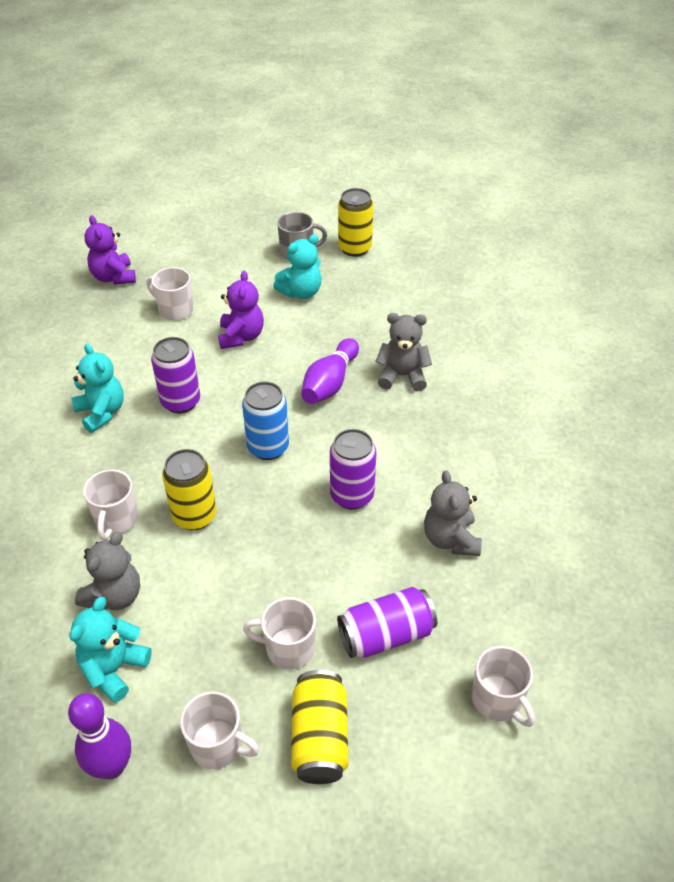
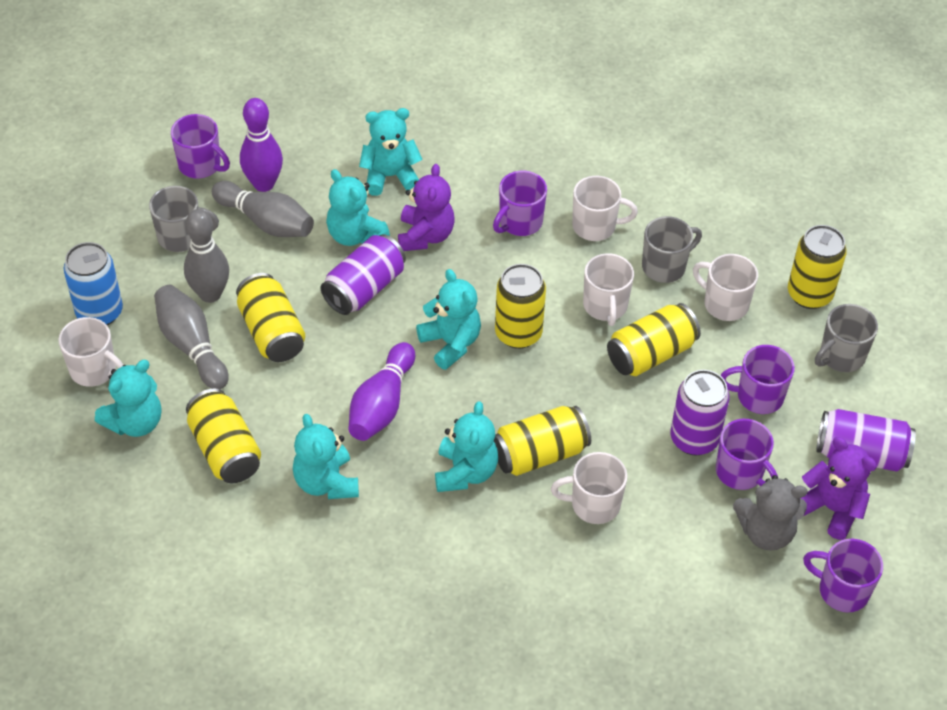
grey bowling pin: none = 0 -> [154,285,229,389] [184,209,229,303] [212,181,314,237] = 3
grey mug: [277,212,327,261] = 1 -> [149,186,219,252] [642,216,702,283] [815,304,878,372] = 3
grey teddy bear: [75,532,140,610] [376,313,432,391] [424,470,482,556] = 3 -> [733,475,808,551] = 1
purple mug: none = 0 -> [171,114,230,179] [493,171,547,236] [716,419,778,490] [720,345,795,414] [803,539,883,613] = 5
turquoise teddy bear: [70,597,152,703] [71,343,124,433] [273,234,322,299] = 3 -> [95,360,161,437] [293,414,359,499] [326,169,390,246] [359,108,423,196] [416,269,481,370] [435,401,498,492] = 6
yellow can: [162,449,217,530] [291,670,349,784] [338,188,373,257] = 3 -> [186,389,261,483] [236,273,305,362] [494,406,591,476] [495,264,546,349] [607,303,701,376] [788,225,847,309] = 6

